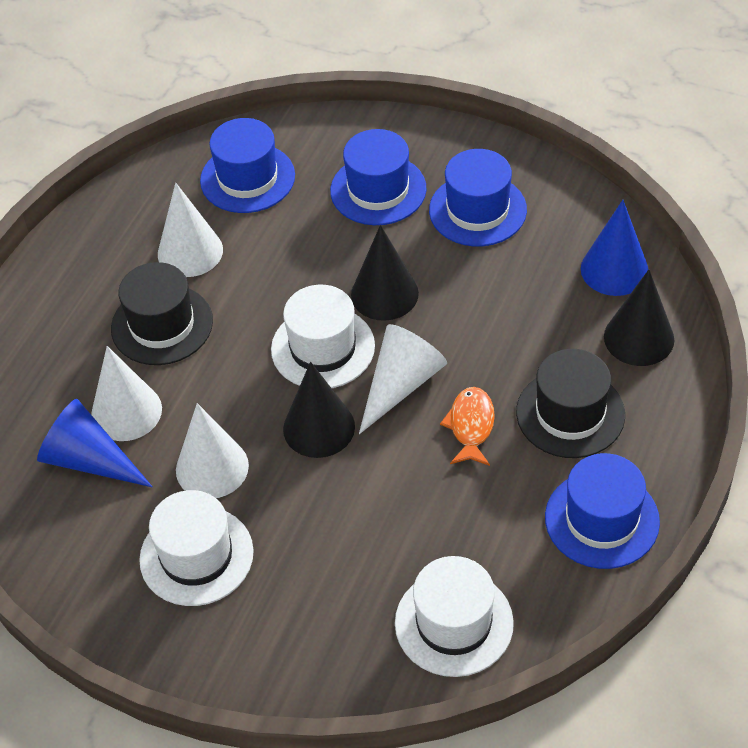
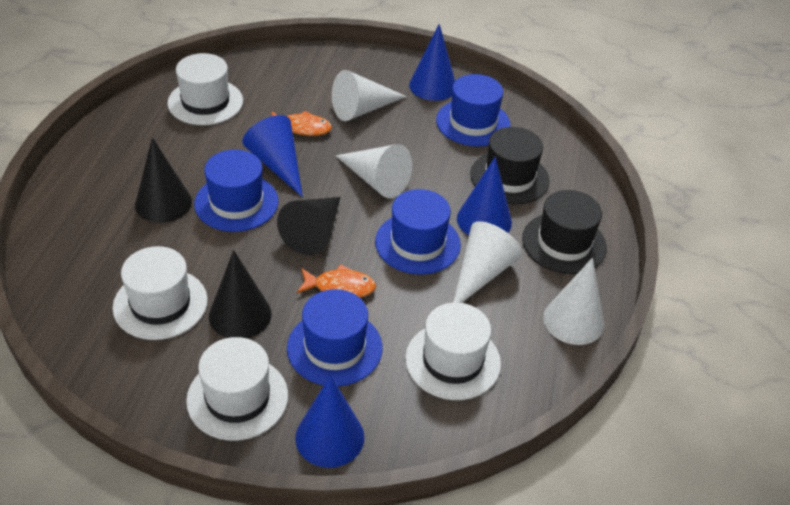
blue cone: [37,399,153,487] [581,200,648,296] = 2 -> [242,115,303,197] [295,375,364,468] [409,24,455,101] [457,157,512,235] = 4
orange fish: [440,387,495,466] = 1 -> [271,111,332,136] [297,264,376,298] = 2
white hat: [139,490,254,606] [271,284,375,388] [395,556,514,677] = 3 -> [113,246,208,340] [167,53,243,125] [186,337,288,441] [405,302,501,400] = 4

